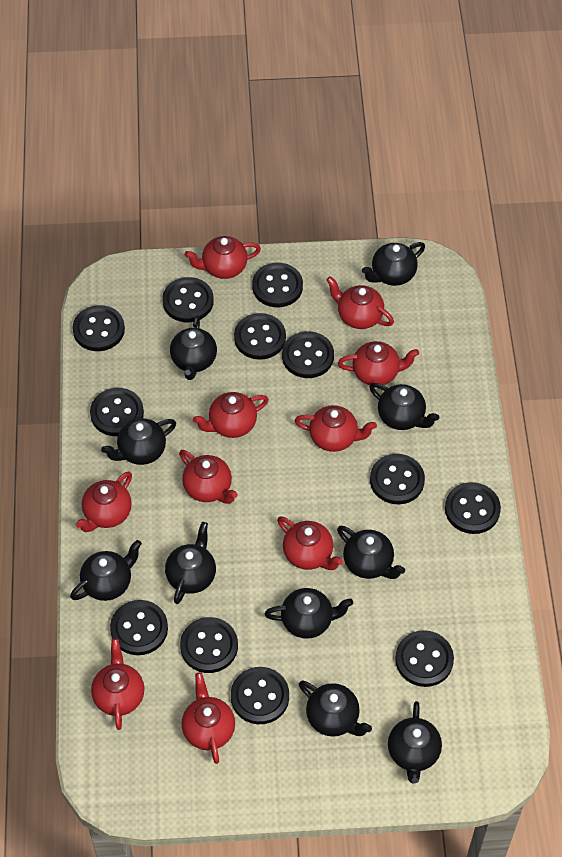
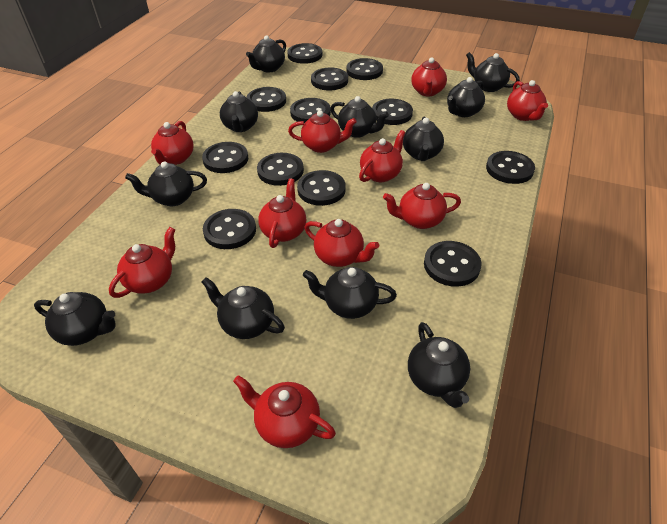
black teapot: [70,540,142,601] [101,418,176,465] [165,522,216,604] [170,315,217,380] [265,588,353,639] [299,680,372,737] [337,526,405,579] [362,242,425,286] [370,383,439,430] [388,701,442,784] = 10 -> [34,292,116,346] [125,161,207,206] [202,277,285,339] [220,91,258,132] [246,35,286,72] [303,267,397,319] [330,96,389,138] [403,117,444,161] [408,322,470,408] [447,77,485,117] [466,52,520,92] = 11

